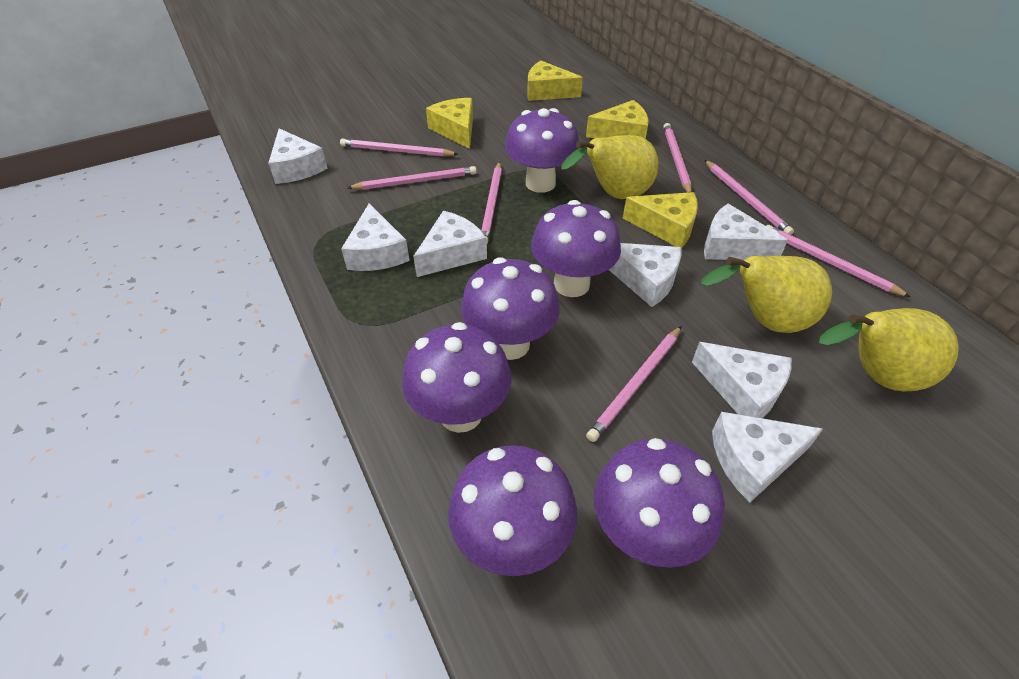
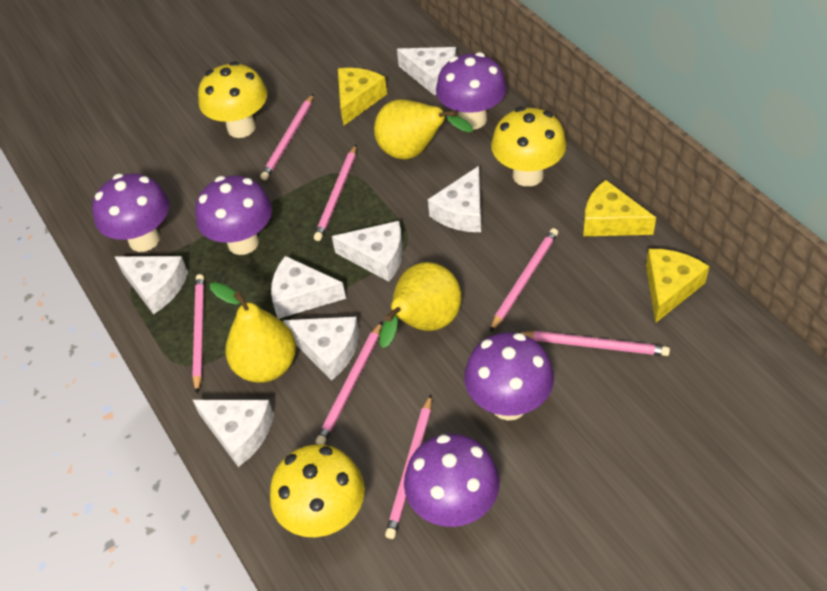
purple mushroom: [402,322,512,433] [448,445,577,576] [461,257,560,360] [505,108,579,193] [531,200,621,297] [594,438,725,568] = 6 -> [92,174,169,252] [195,176,272,255] [404,434,500,527] [436,52,507,129] [464,333,554,420] = 5
yellow cheese: [426,98,473,149] [527,61,583,101] [586,100,649,139] [623,192,698,248] = 4 -> [338,68,387,126] [583,180,656,236] [646,249,709,323] = 3
yellow mushroom: none = 0 -> [198,62,267,138] [270,444,365,537] [491,107,567,187] = 3

